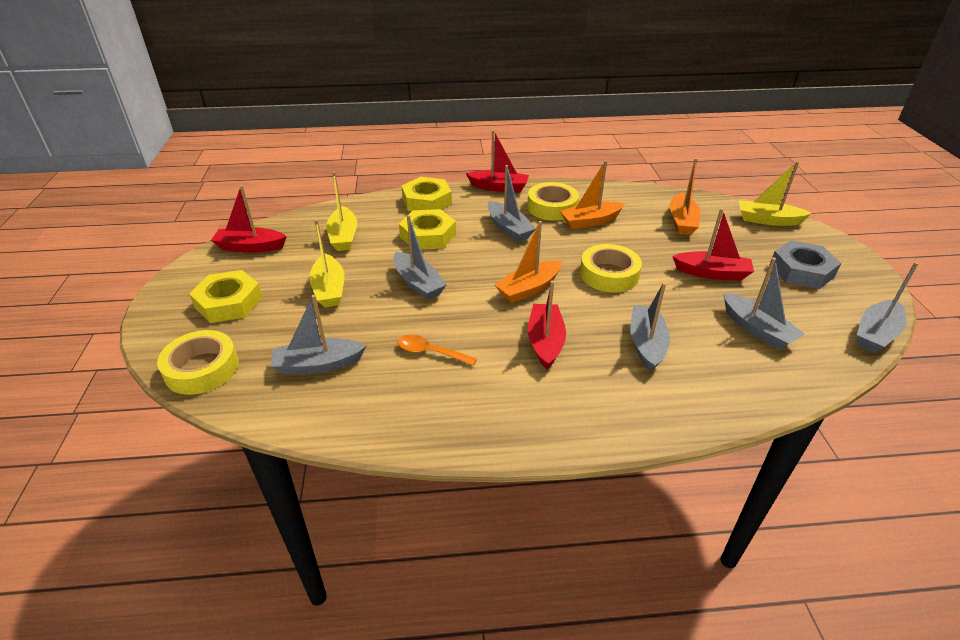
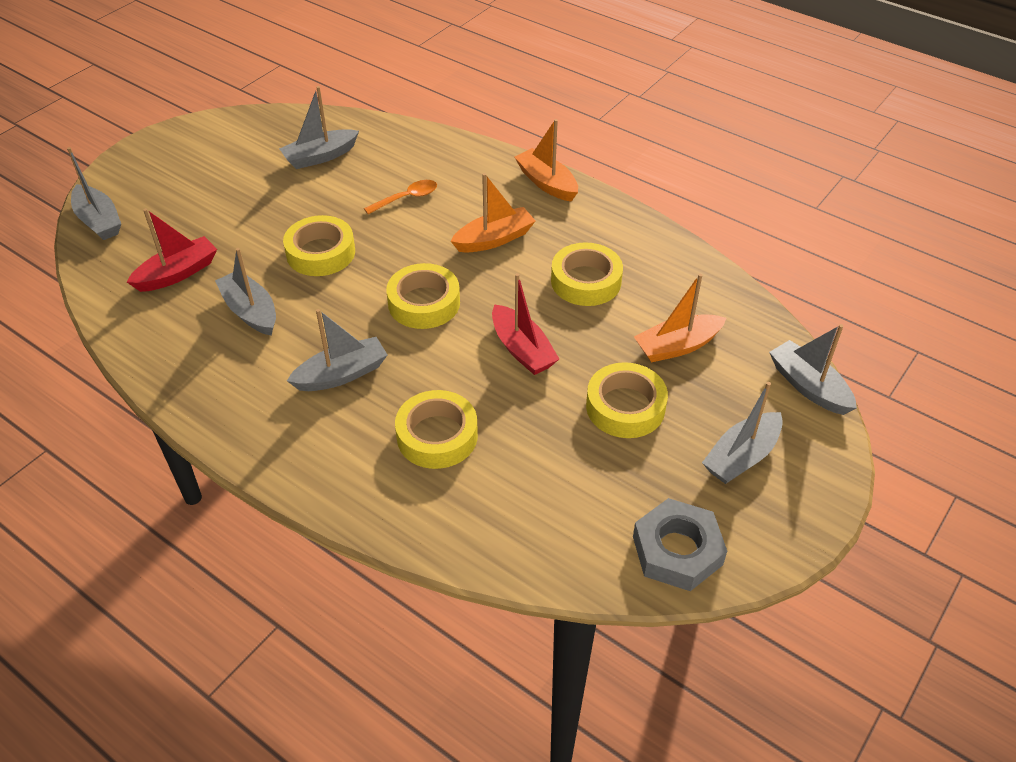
red boat: [211,185,287,253] [466,130,529,192] [528,281,566,370] [672,208,754,281] = 4 -> [127,208,217,292] [492,273,559,375] = 2
yellow boat: [309,219,344,308] [326,172,357,251] [739,161,812,226] = 3 -> none = 0
yellow nut: [189,270,263,323] [399,209,456,250] [401,177,452,211] = 3 -> none = 0
yellow tape: [157,330,239,395] [527,182,579,221] [580,244,642,293] = 3 -> [283,215,355,276] [386,263,460,329] [395,390,478,469] [551,242,623,306] [586,362,668,438] = 5

